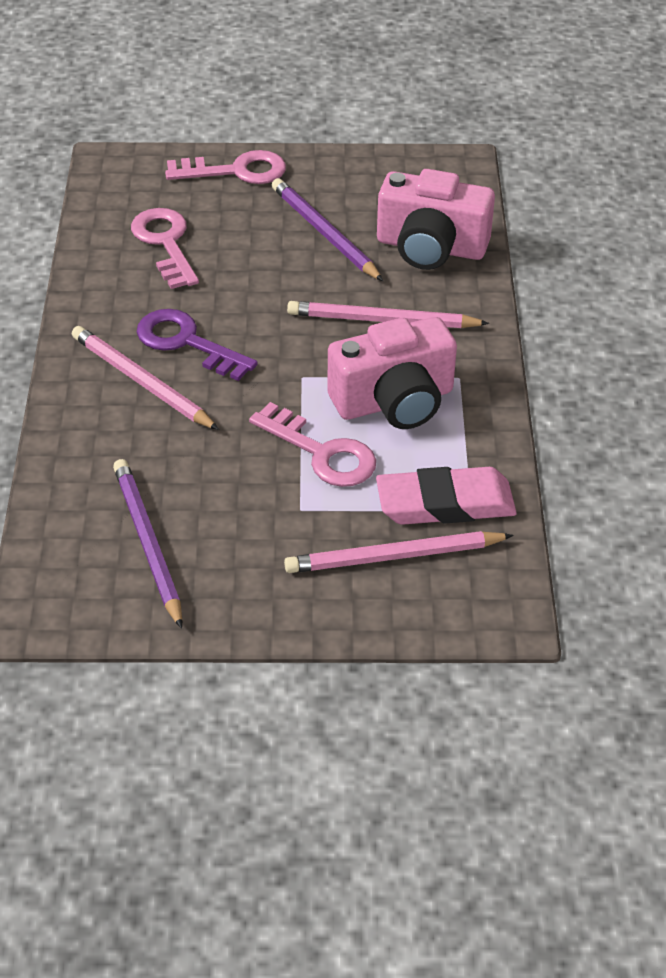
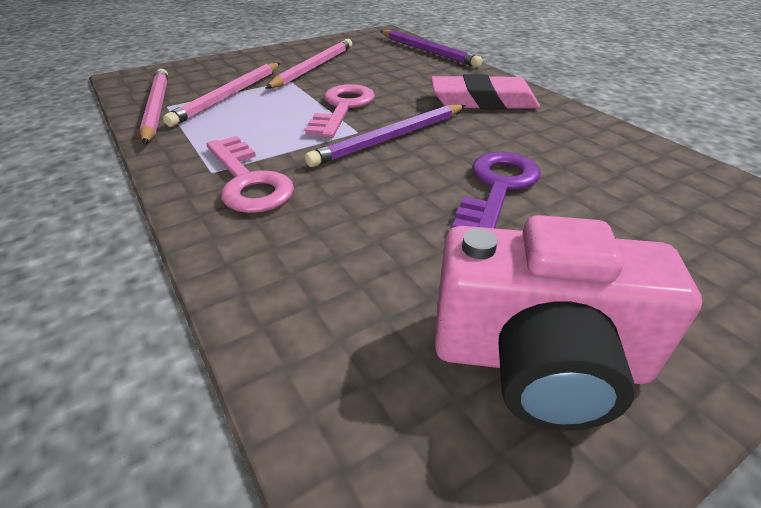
pink camera: [327,317,457,429] [377,169,495,270] = 2 -> [435,215,702,431] = 1
pink key: [131,208,199,289] [165,150,286,184] [249,402,376,487] = 3 -> [207,136,294,213] [305,84,375,138] = 2

